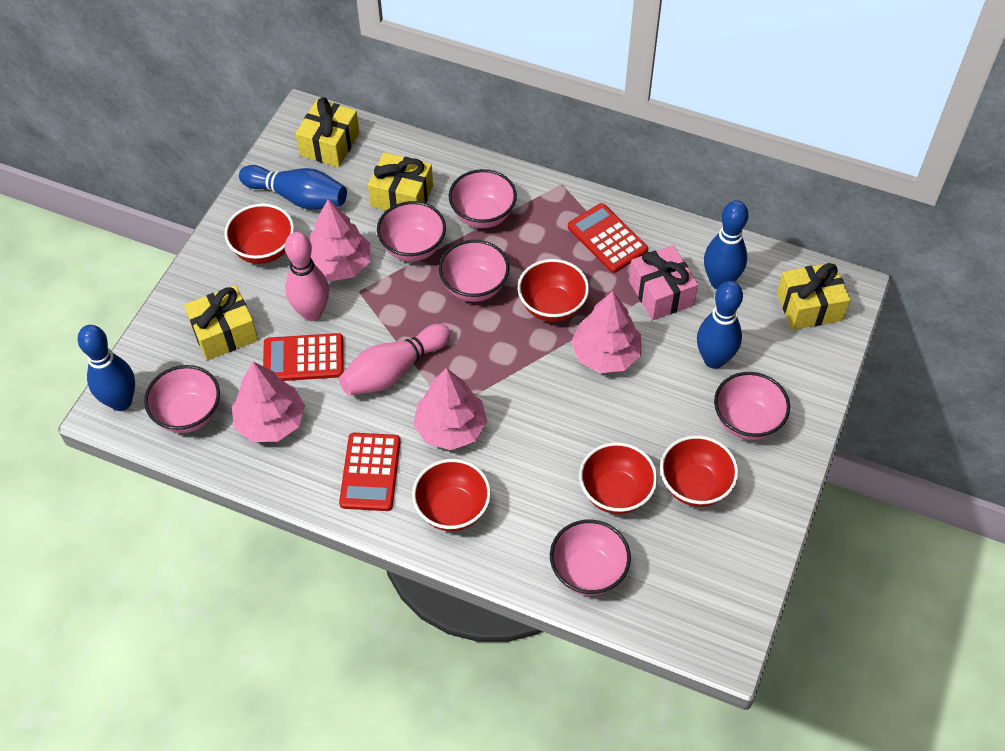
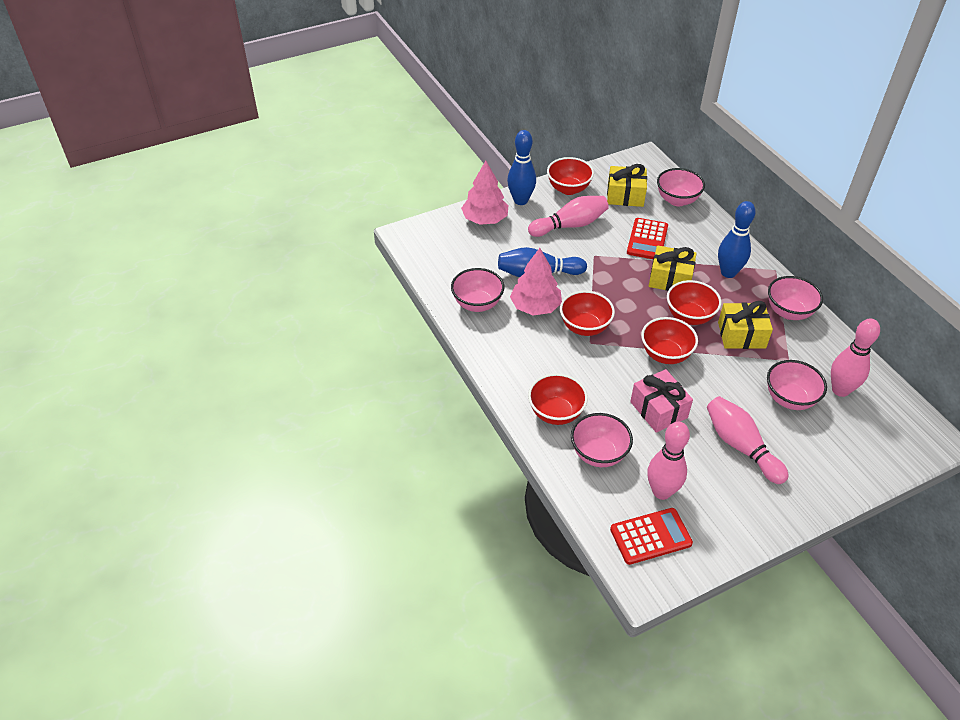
blue bowling pin: [78,325,135,411] [239,165,347,210] [697,281,743,369] [704,200,749,289] = 4 -> [498,247,587,277] [507,130,536,205] [718,201,756,278] = 3
pink bowl: [144,365,220,433] [377,201,446,262] [439,240,510,302] [448,169,517,228] [550,520,631,595] [714,372,790,440] = 6 -> [451,268,504,312] [571,413,633,467] [657,168,705,206] [767,360,827,410] [768,276,823,320] = 5
pink bowling pin: [285,232,329,321] [339,324,451,396] = 2 -> [528,196,609,237] [647,422,690,500] [707,396,789,484] [831,319,880,397] = 4
pink tree: [232,361,305,442] [310,199,370,281] [413,368,487,450] [571,291,641,373] = 4 -> [461,161,508,225] [510,248,562,315] = 2
red calculator: [263,333,344,381] [339,433,401,511] [568,203,648,273] = 3 -> [610,508,693,565] [627,218,668,259] = 2
yellow gift: [184,285,258,360] [296,97,360,167] [368,152,433,210] [777,262,851,330] = 4 -> [607,164,647,207] [649,245,697,291] [718,301,773,349] = 3

